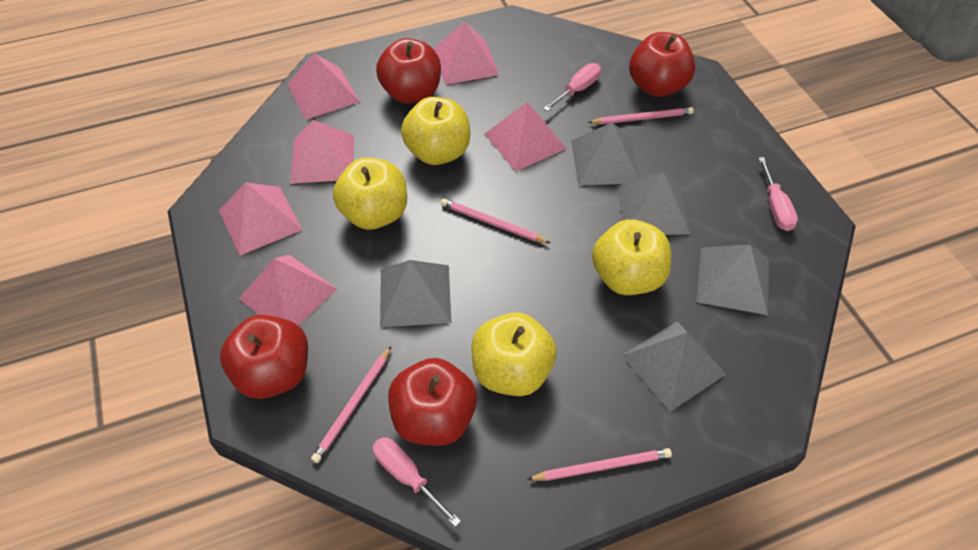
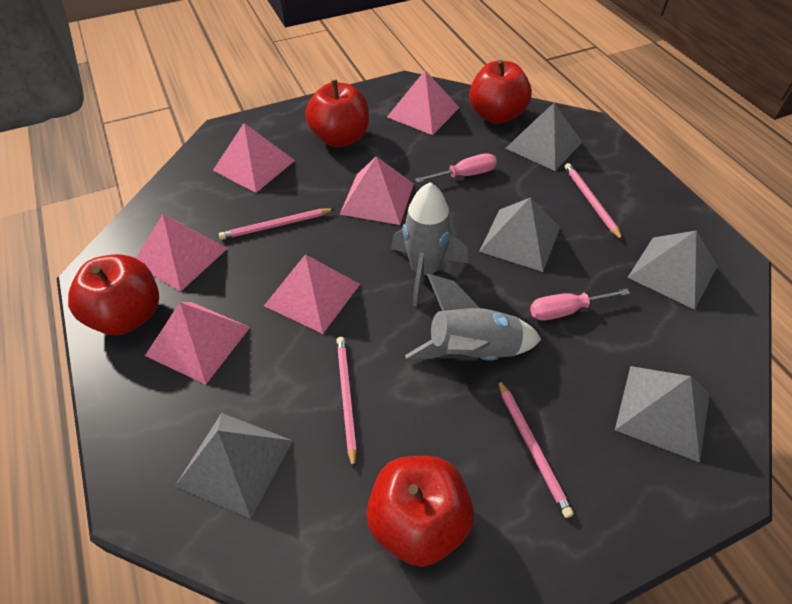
grey rocket: none = 0 -> [391,182,468,307] [405,274,541,360] = 2
pink screwdriver: [372,437,461,527] [543,63,601,111] [758,157,798,231] = 3 -> [415,153,497,183] [530,289,630,321] = 2
yellow apple: [333,158,407,230] [401,97,470,165] [472,312,557,396] [592,219,671,295] = 4 -> none = 0

